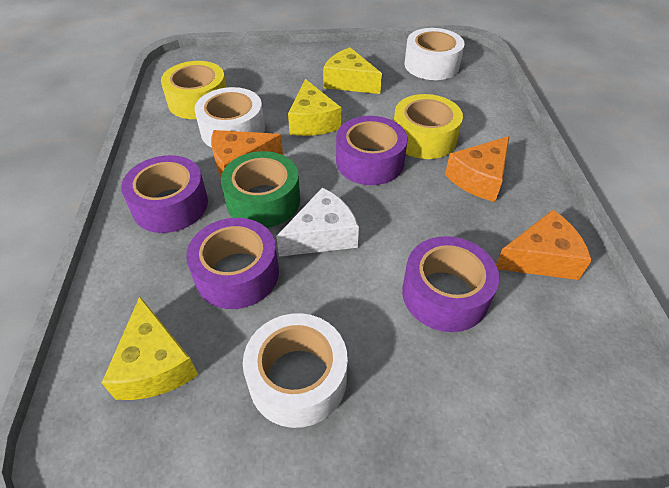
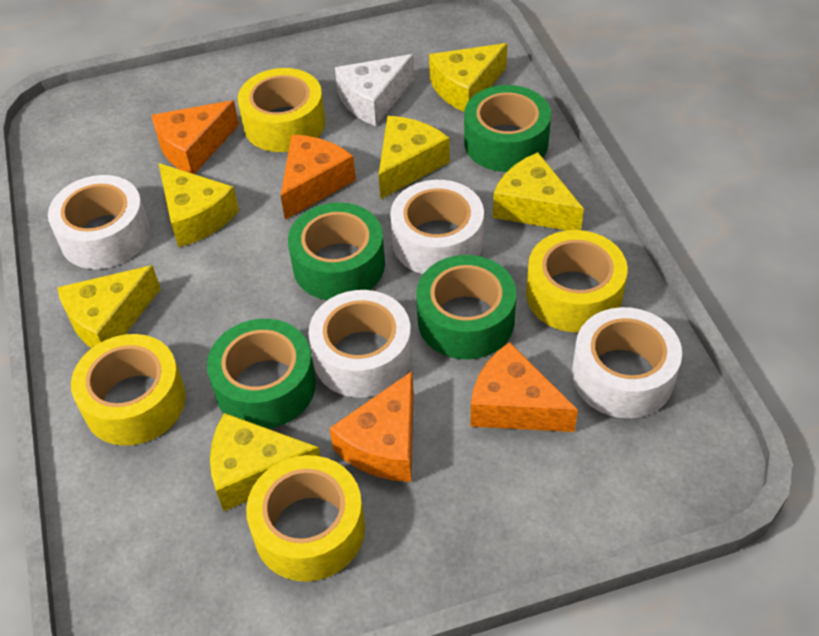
green tape: [221,151,300,228] = 1 -> [207,319,316,428] [288,202,385,300] [416,255,516,359] [464,85,551,172] = 4
orange cheese: [211,130,283,177] [445,136,509,202] [496,210,592,280] = 3 -> [151,100,239,174] [281,135,356,220] [329,371,414,482] [470,342,578,432] = 4
purple tape: [121,155,208,233] [186,218,279,309] [336,116,407,185] [402,236,499,332] = 4 -> none = 0
white tape: [194,87,265,148] [243,313,348,428] [405,28,464,80] = 3 -> [48,175,150,269] [308,290,412,398] [390,180,484,274] [572,307,682,418] = 4
yellow cheese: [102,296,198,400] [288,79,342,136] [323,47,382,94] = 3 -> [57,265,161,348] [159,163,239,247] [210,413,321,511] [379,116,450,199] [429,43,507,112] [493,152,584,230] = 6
yellow tape: [161,61,227,119] [394,94,463,159] = 2 -> [71,334,186,446] [238,68,325,152] [246,455,365,582] [526,230,628,332] = 4

